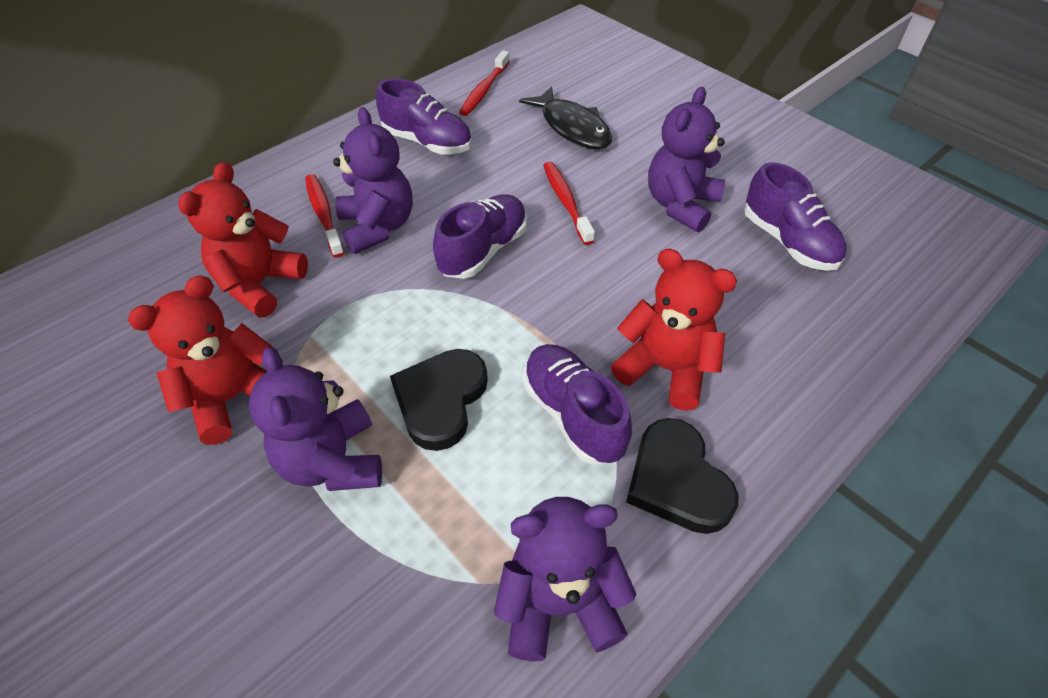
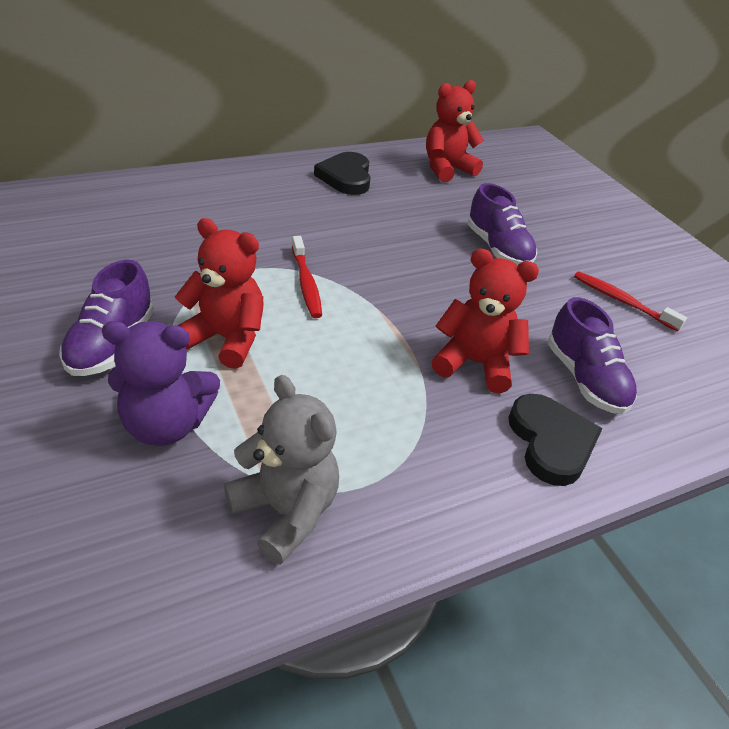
black fish: [519,86,612,149] = 1 -> none = 0
grey teddy bear: none = 0 -> [224,375,339,565] = 1
purple shoe: [376,78,472,154] [433,194,527,279] [523,344,632,464] [744,162,847,271] = 4 -> [59,260,154,376] [467,183,537,265] [548,297,637,414] = 3
purple teddy bear: [249,347,382,491] [333,107,413,254] [494,497,637,661] [648,87,725,232] = 4 -> [102,321,220,446] = 1
red toothbrush: [305,174,345,258] [459,50,510,116] [543,162,595,245] = 3 -> [292,236,322,318] [574,271,687,332] = 2

